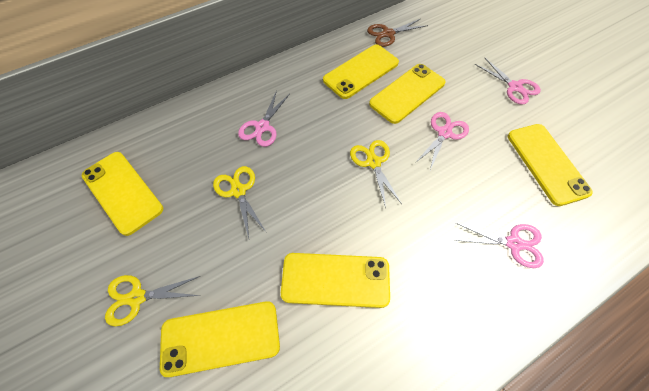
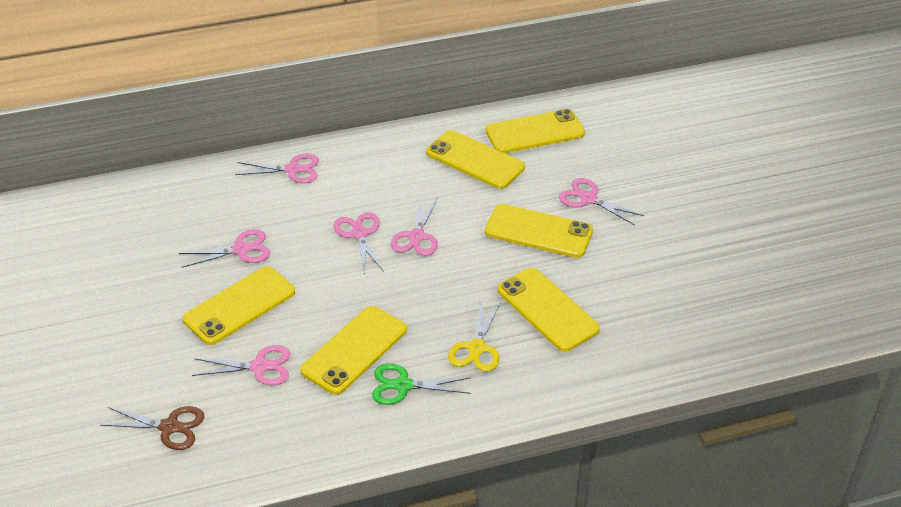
green scissors: none = 0 -> [372,363,471,405] = 1
pink scissors: [238,90,290,147] [415,112,469,170] [454,223,544,268] [475,57,541,105] = 4 -> [179,229,270,268] [192,345,290,385] [235,154,319,183] [333,212,384,274] [391,198,438,256] [559,178,644,225] = 6
yellow scissors: [105,275,200,327] [213,166,266,238] [350,140,402,208] = 3 -> [448,302,501,372] = 1

